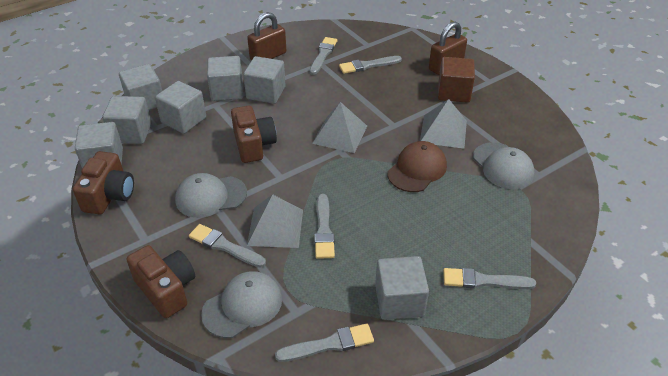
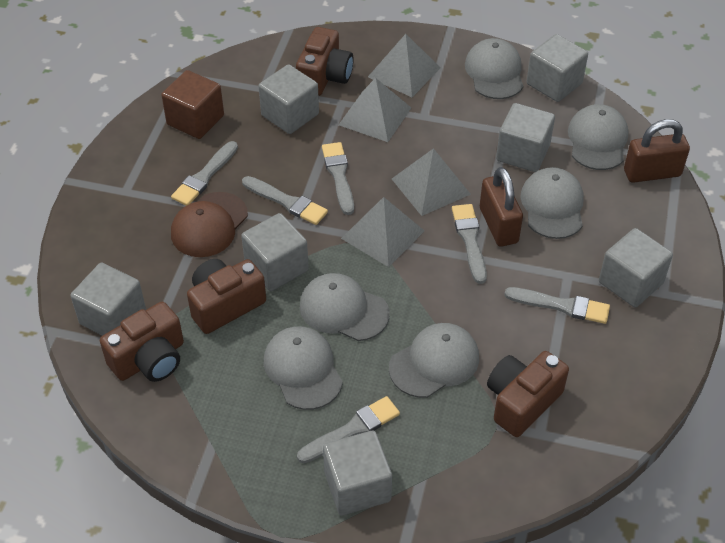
brown camera: [73,151,134,215] [126,245,195,318] [231,106,277,163] = 3 -> [100,302,184,382] [187,259,266,334] [296,27,354,96] [487,351,569,437] = 4
grey cap: [175,173,247,218] [201,271,282,338] [473,142,534,189] = 3 -> [264,326,343,410] [300,273,390,341] [389,323,479,398] [465,38,523,99] [520,167,584,239] [568,104,628,170] = 6
grey pyramid: [247,194,303,248] [312,102,367,153] [420,99,467,149] = 3 -> [339,78,411,142] [341,197,424,267] [368,34,441,97] [392,148,471,216] = 4

